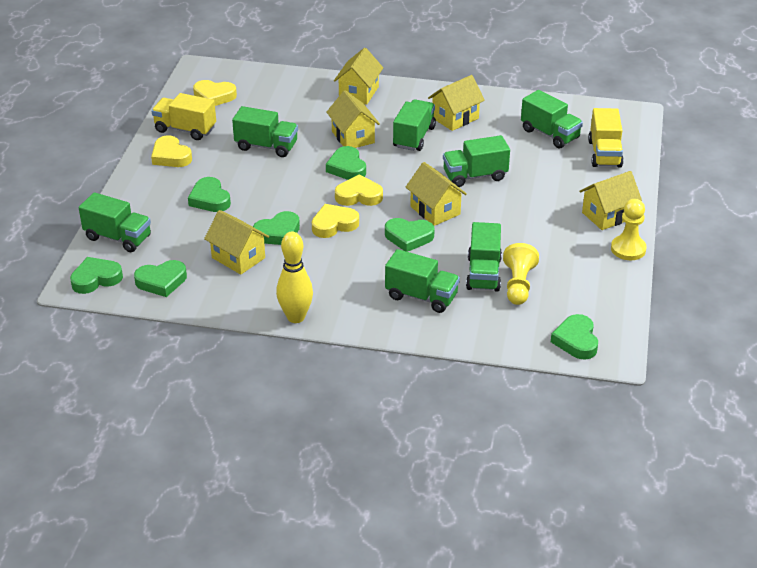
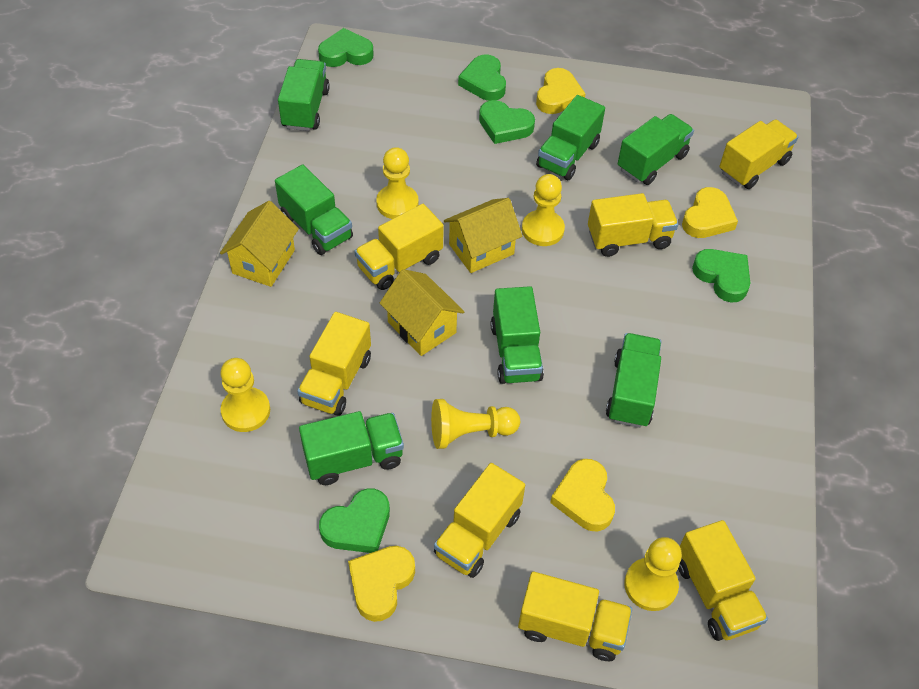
green heart: [70,257,123,294] [134,260,187,297] [188,177,231,212] [253,211,300,245] [326,146,366,180] [385,218,435,252] [551,314,598,360] = 7 -> [318,28,374,67] [319,488,390,553] [458,55,506,101] [479,100,535,144] [692,249,750,302] = 5
yellow bowling pin: [276,232,313,323] = 1 -> none = 0
yellow house: [204,210,269,275] [327,90,380,148] [334,48,383,105] [406,162,467,226] [428,75,485,131] [579,171,642,230] = 6 -> [220,201,299,287] [380,269,464,356] [444,198,522,273] = 3
yellow pawn: [503,243,539,305] [611,199,647,260] = 2 -> [220,358,270,432] [376,147,419,219] [431,399,520,449] [522,174,565,246] [624,537,682,611] = 5
yellow truck: [152,93,216,140] [588,108,624,168] = 2 -> [297,312,371,416] [354,204,444,290] [434,463,525,578] [518,572,632,661] [588,193,678,257] [678,520,768,641] [719,119,798,189] = 7

